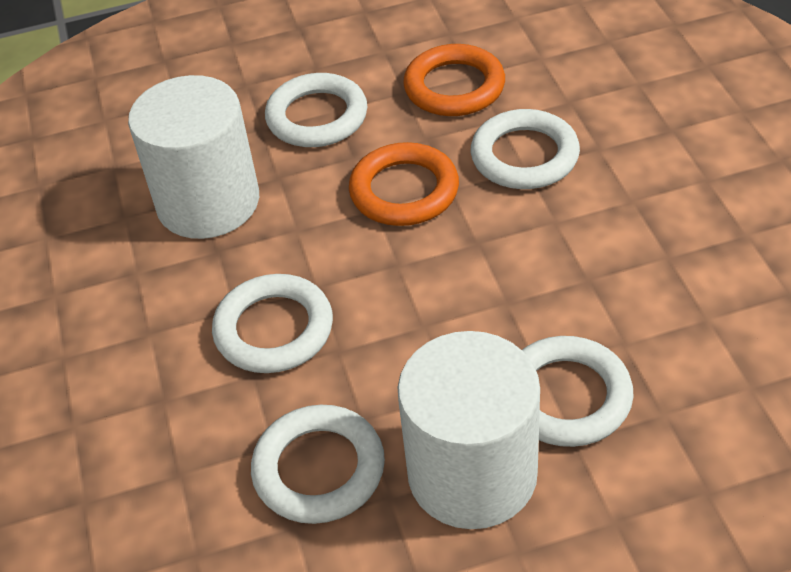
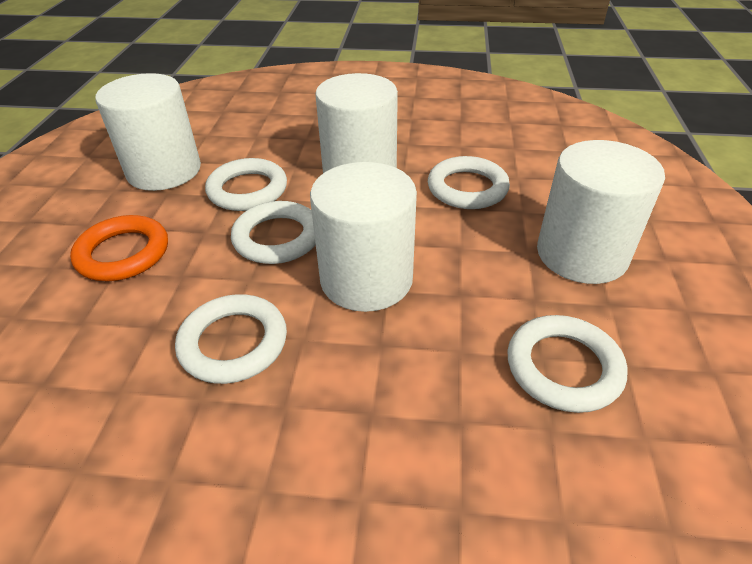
orange ring: [349,142,459,226] [403,44,505,116] = 2 -> [70,215,168,281] = 1
white cylinder: [128,75,259,239] [398,331,540,529] = 2 -> [95,73,201,191] [310,162,417,312] [315,73,398,173] [537,140,665,284] = 4

